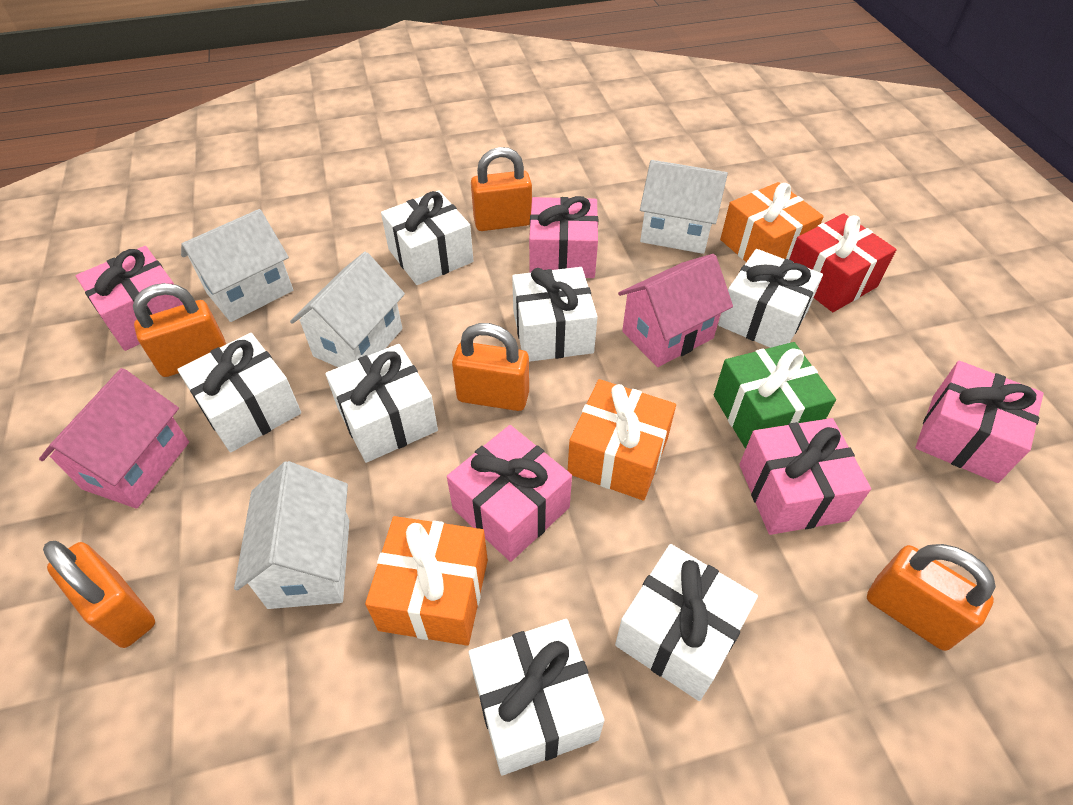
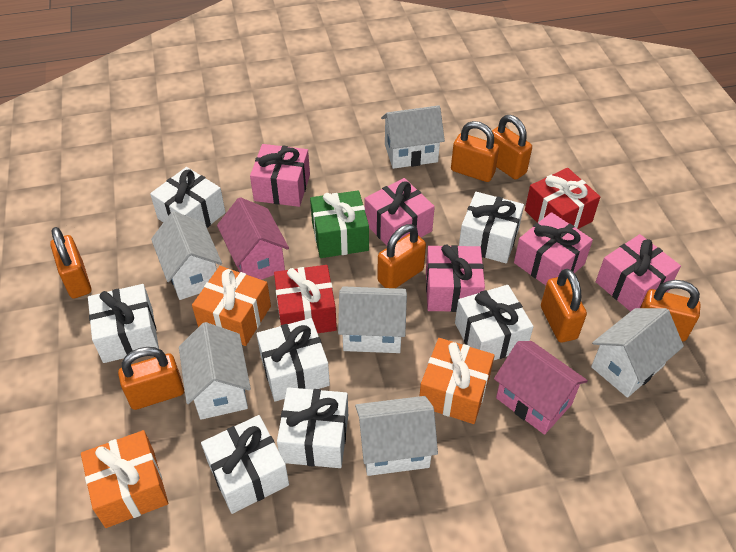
orange padlock: [43,541,155,648] [133,283,226,377] [452,323,529,411] [471,147,532,231] [867,544,996,651] = 5 -> [50,227,91,299] [118,347,184,410] [377,224,426,288] [451,121,499,182] [492,115,532,180] [541,269,587,342] [640,280,701,341] = 7
red gift: [789,214,897,312] = 1 -> [274,265,337,333] [525,168,600,229] = 2
white house: [181,209,293,322] [234,461,350,609] [290,252,405,367] [640,160,728,254] = 4 -> [151,211,222,300] [179,322,251,420] [338,286,407,353] [355,396,438,476] [381,105,445,169] [591,308,684,398] = 6

